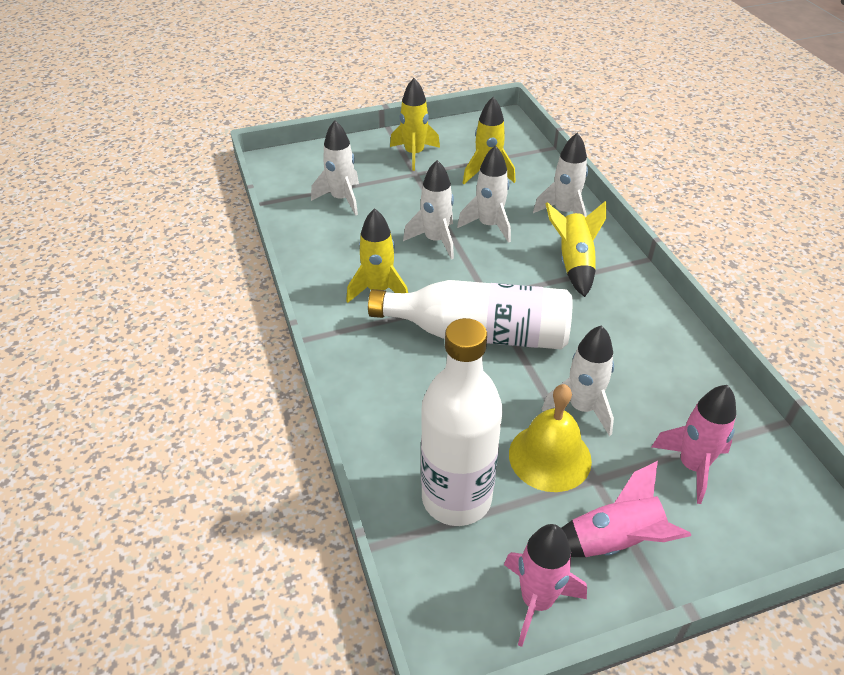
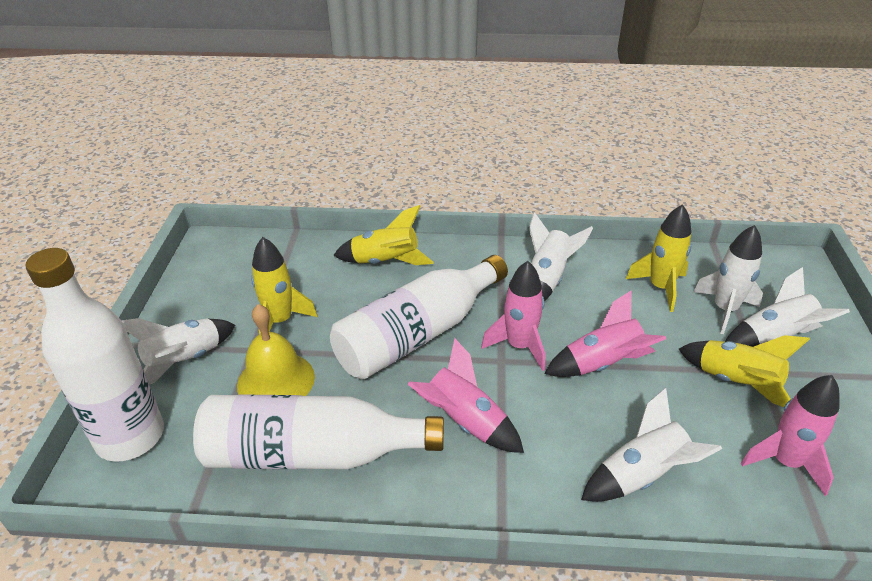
pink rocket: [504,524,587,647] [561,461,691,557] [652,385,736,504] = 3 -> [407,338,524,453] [481,261,545,371] [545,291,666,377] [741,375,840,496] = 4
white bottle: [368,280,573,349] [421,318,502,526] = 2 -> [26,248,164,462] [193,394,444,469] [330,255,508,379] = 3

